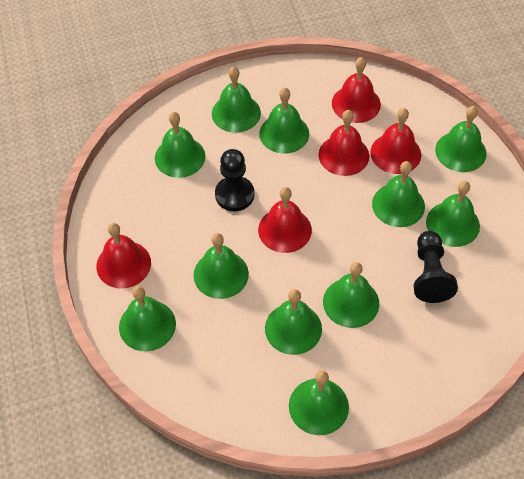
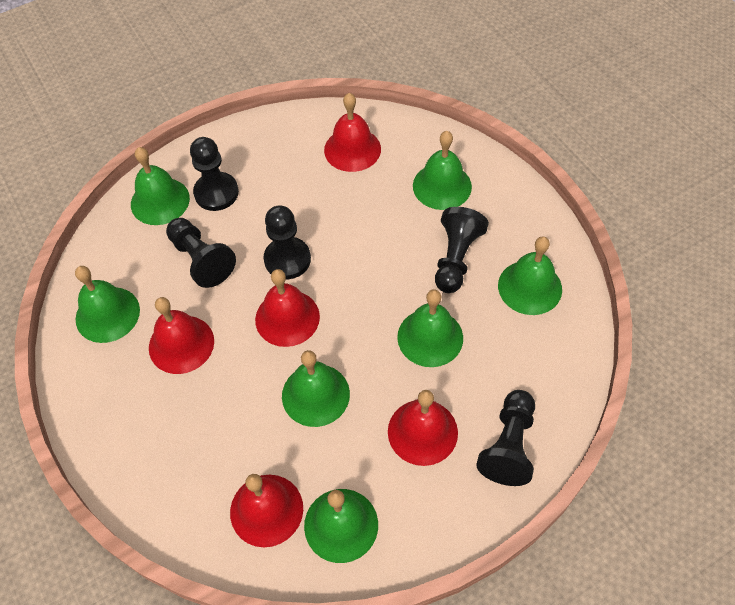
black pawn: [215,149,254,211] [414,231,458,303] = 2 -> [166,218,236,288] [190,137,239,211] [264,206,311,279] [435,207,489,293] [476,390,535,486] = 5
green bell: [119,286,176,351] [155,112,205,178] [194,233,249,299] [212,67,261,133] [259,88,309,154] [265,289,322,355] [289,371,349,435] [323,262,379,328] [372,161,425,227] [426,181,480,247] [435,106,487,172] = 11 -> [75,266,140,343] [131,147,190,225] [282,350,350,427] [304,489,378,563] [397,289,463,367] [413,131,472,210] [498,236,562,315] = 7

